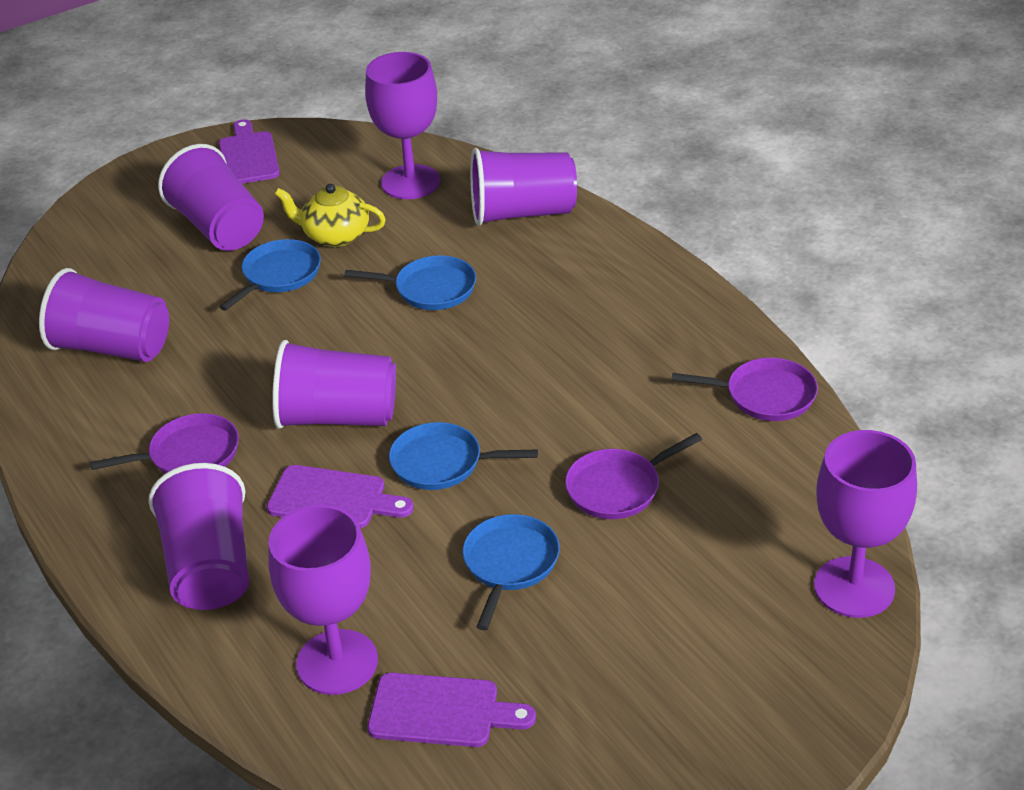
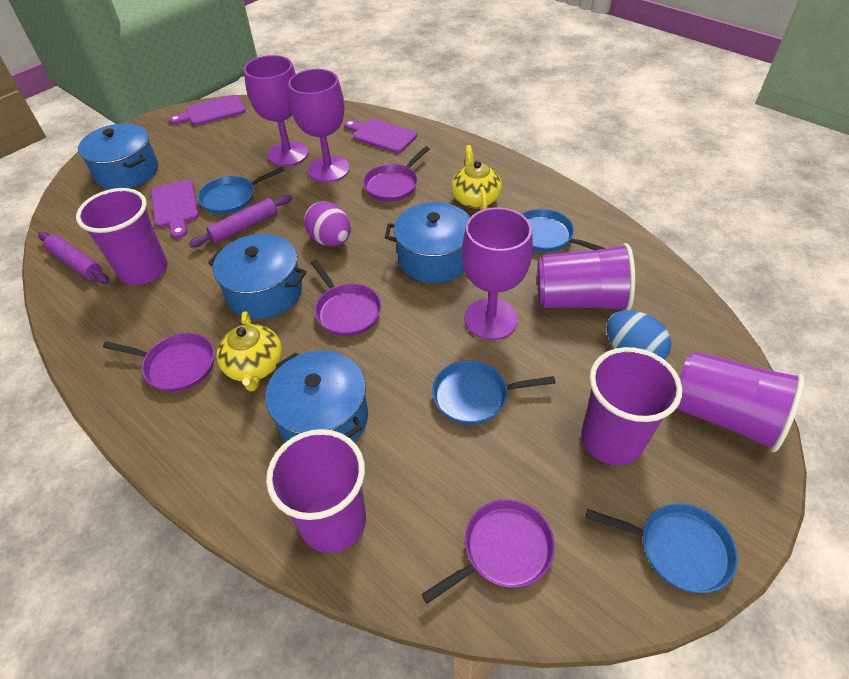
blue egg: none = 0 -> [607,310,671,360] = 1
blue pot: none = 0 -> [78,123,158,189] [208,234,307,319] [265,351,368,442] [385,202,470,283] = 4
purple egg: none = 0 -> [304,201,351,246] = 1
purple pan: [90,413,239,474] [565,433,702,519] [671,358,818,421] = 3 -> [103,333,214,392] [311,260,381,336] [363,146,430,202] [421,499,555,604] = 4
purple rolling pin: none = 0 -> [38,231,110,284] [189,195,292,247] = 2
yellow teapot: [275,184,386,247] = 1 -> [216,311,282,391] [451,145,502,211] = 2

